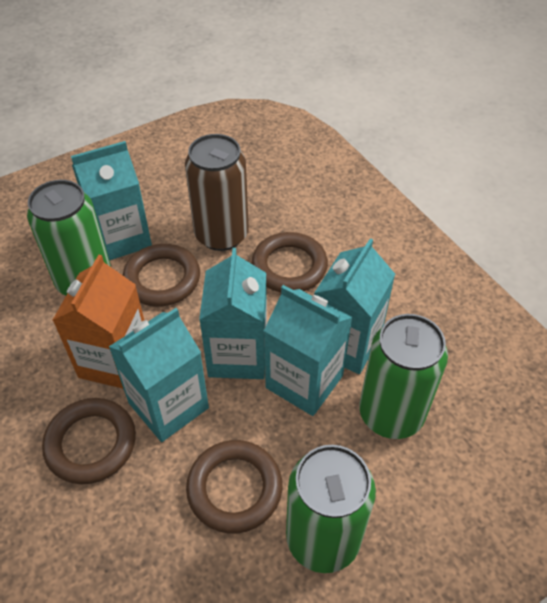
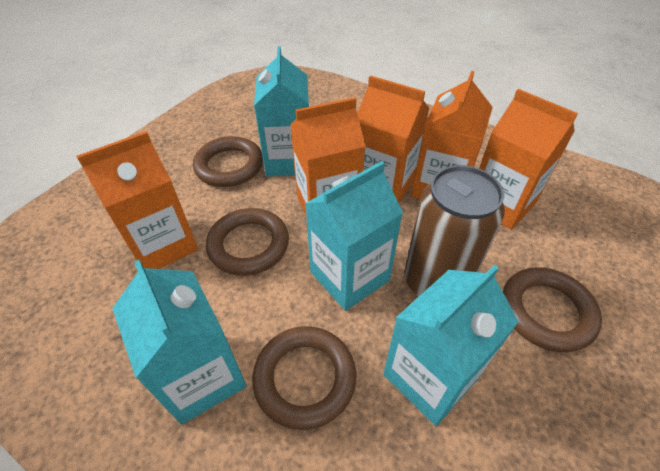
green can: [27,180,111,296] [286,445,376,573] [359,314,448,439] = 3 -> none = 0
orange carton: [53,254,144,388] = 1 -> [76,131,198,269] [290,97,366,215] [357,75,430,203] [411,71,493,199] [479,89,578,230] = 5
turquoise carton: [71,141,152,260] [109,308,209,442] [199,248,267,379] [264,285,353,416] [314,238,395,374] = 5 -> [112,260,247,425] [254,46,309,176] [305,161,403,311] [383,265,519,426] = 4

